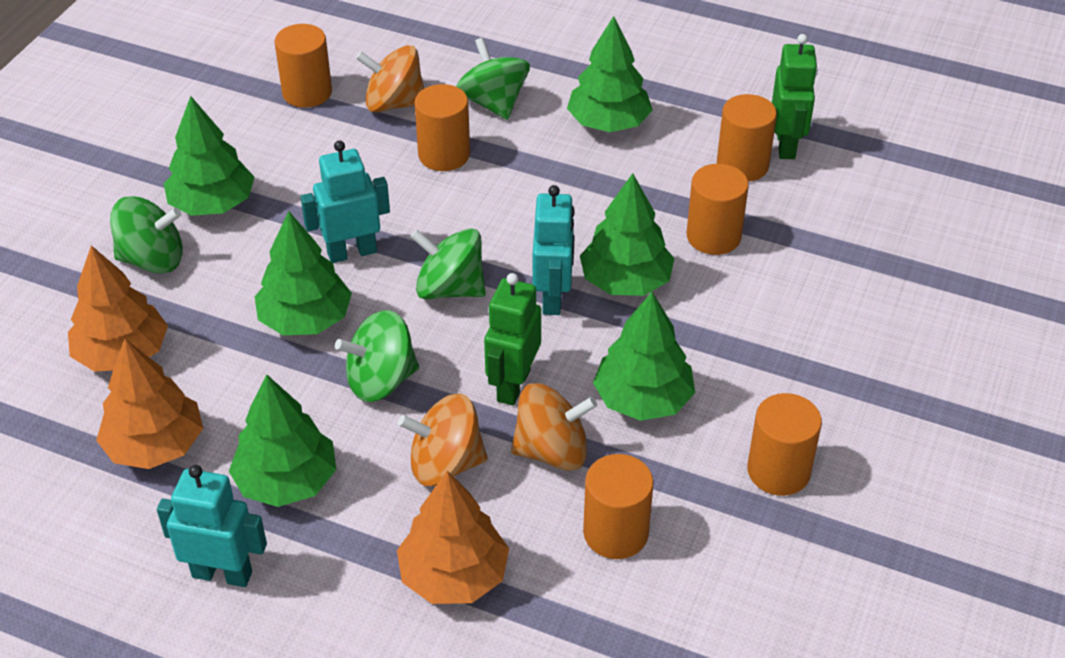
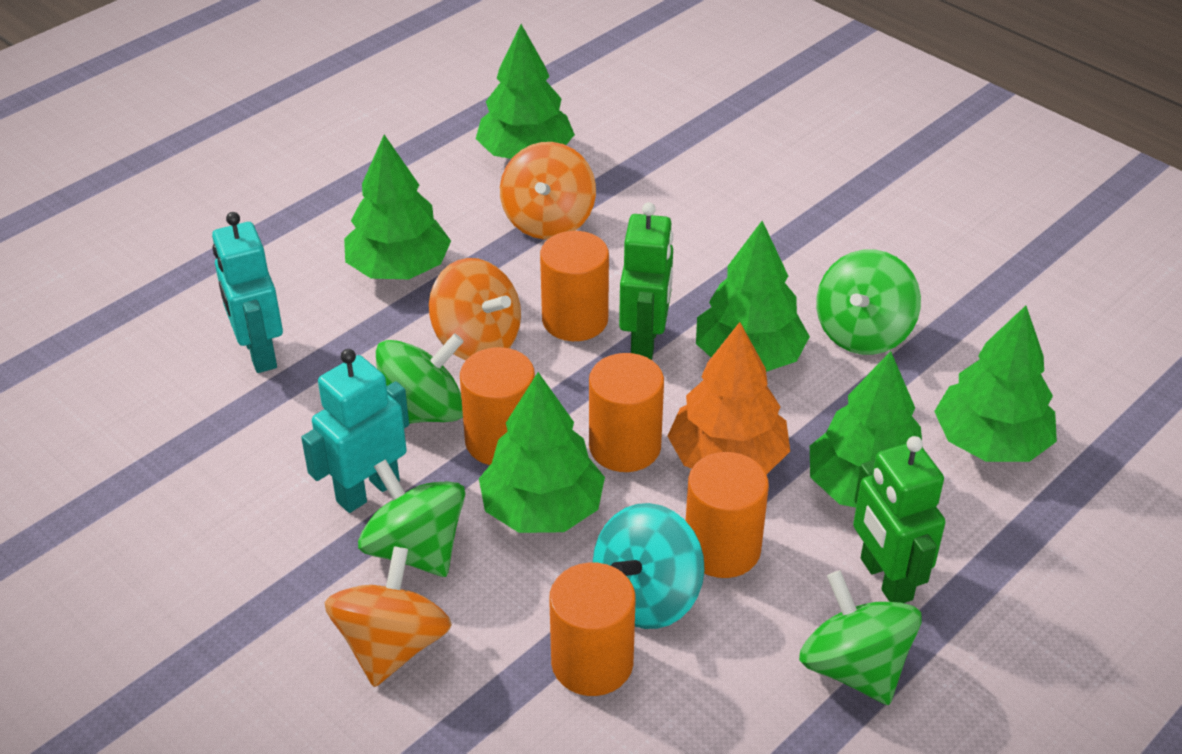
orange cylinder: [274,24,332,108] [414,84,470,171] [583,454,654,559] [686,164,749,255] [717,94,777,182] [747,393,822,496] = 6 -> [460,347,535,465] [540,231,609,341] [549,562,635,696] [589,353,664,472] [686,452,769,578] = 5
orange tree: [68,245,168,372] [96,339,203,469] [397,471,509,604] = 3 -> [668,322,790,475] = 1
turquoise robot: [157,465,267,587] [301,140,390,263] [533,185,575,315] = 3 -> [212,212,283,373] [301,349,409,513] = 2
turquoise spinning top: none = 0 -> [592,503,705,629] = 1

